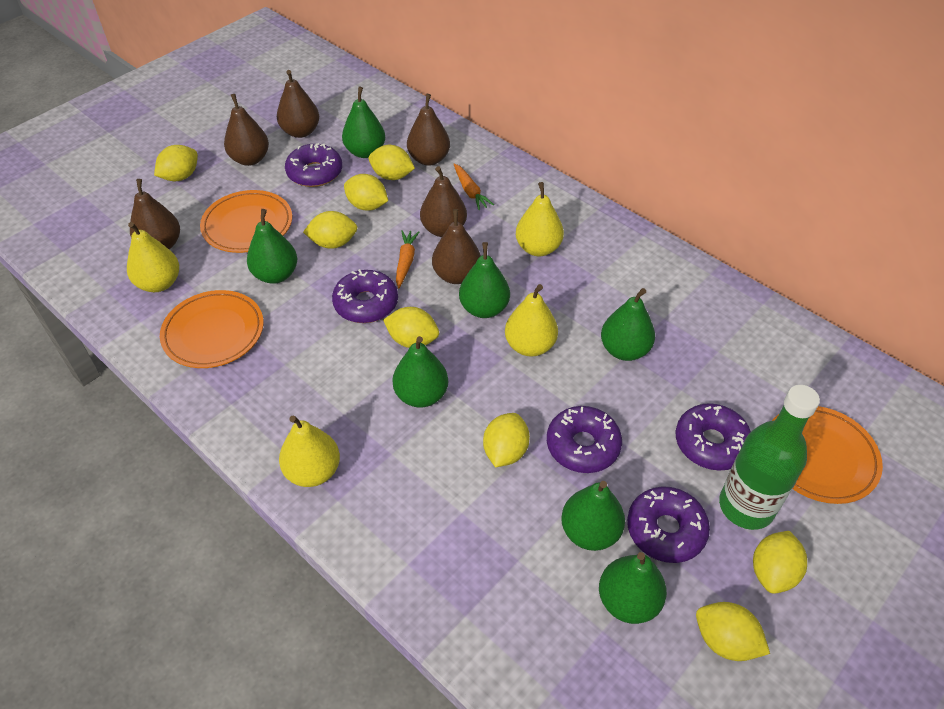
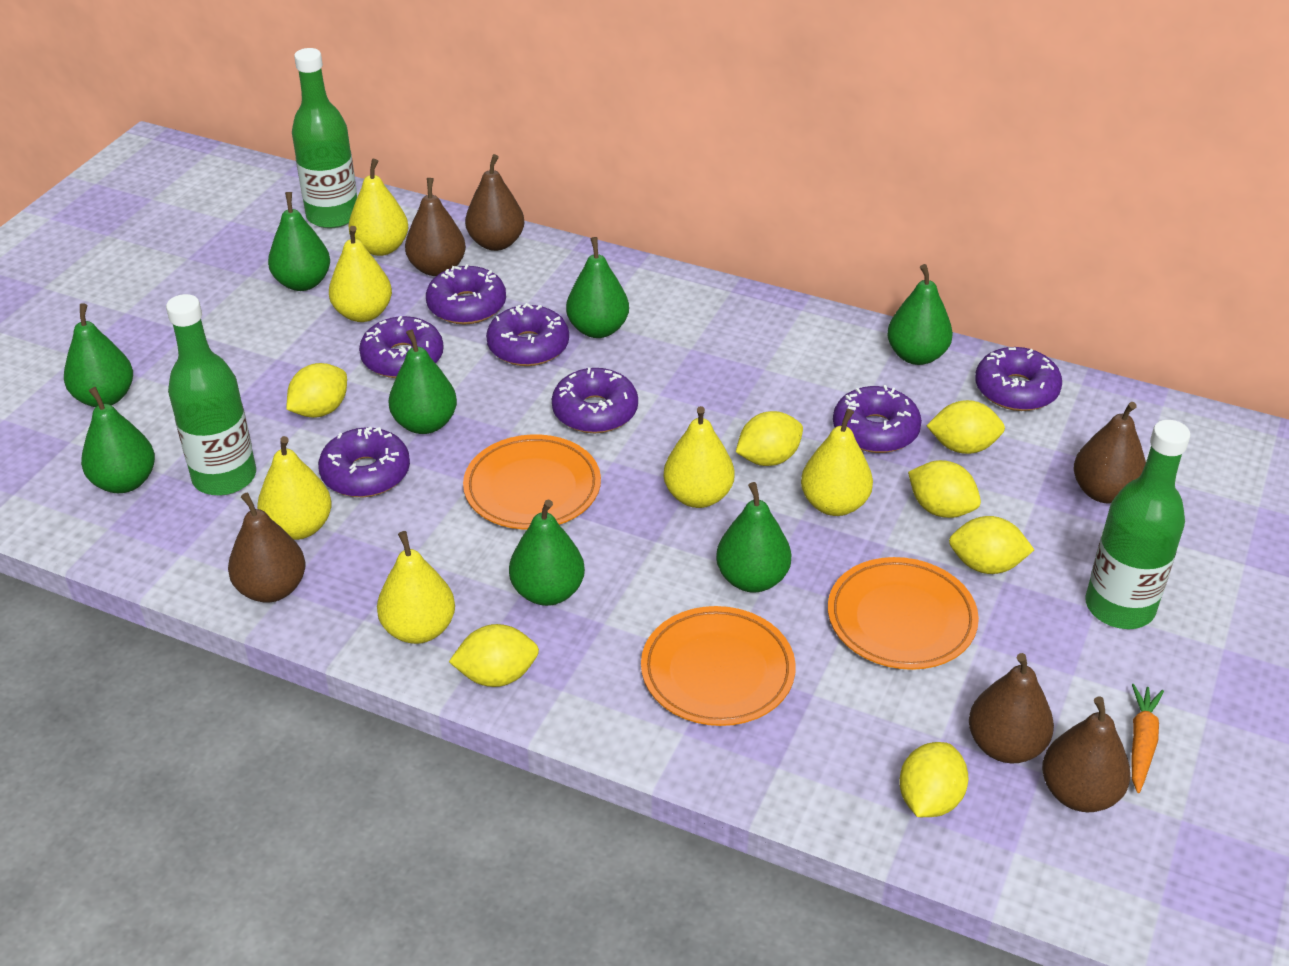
green bottle: [719,385,820,530] = 1 -> [166,294,256,496] [292,48,357,228] [1085,420,1190,629] = 3
green pear: [247,209,297,284] [342,86,385,158] [392,336,448,408] [459,242,510,318] [561,481,625,551] [599,552,667,624] [601,288,655,361] = 7 -> [64,303,133,407] [81,387,155,493] [268,192,330,291] [389,329,457,434] [509,500,585,606] [566,237,629,338] [716,482,791,593] [887,264,953,365] = 8
orange carrot: [396,230,419,288] [454,163,494,210] = 2 -> [1131,684,1164,793] = 1
purple donut: [285,143,342,187] [332,269,398,323] [547,406,622,473] [627,486,710,563] [676,403,751,471] = 5 -> [318,427,410,497] [359,316,444,378] [426,264,506,324] [486,303,569,366] [552,368,638,433] [833,385,922,453] [975,347,1062,411] = 7
yellow lemon: [154,145,198,181] [303,211,358,249] [344,174,388,211] [369,145,415,180] [383,307,439,348] [483,413,530,467] [696,602,770,661] [753,531,807,594] = 8 -> [287,363,347,418] [449,624,539,687] [736,411,803,466] [899,742,968,817] [908,460,981,518] [927,400,1005,454] [949,516,1034,574] = 7
yellow pear: [127,222,179,292] [279,416,340,487] [505,284,558,357] [516,182,564,256] = 4 -> [257,436,332,540] [329,226,392,322] [348,159,409,256] [377,531,455,644] [664,406,734,508] [801,409,873,516] = 6

